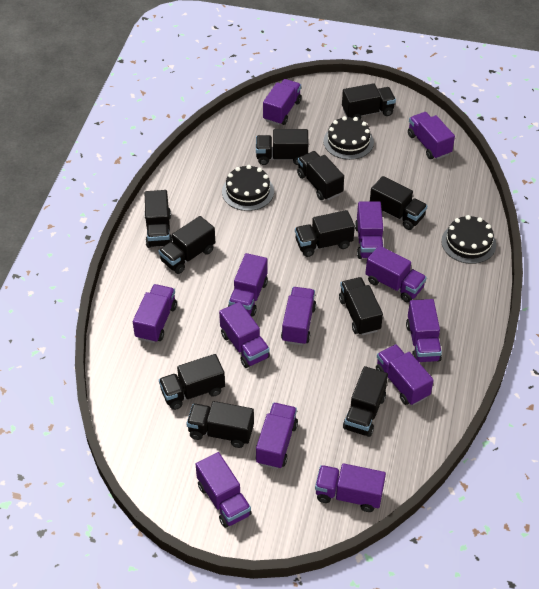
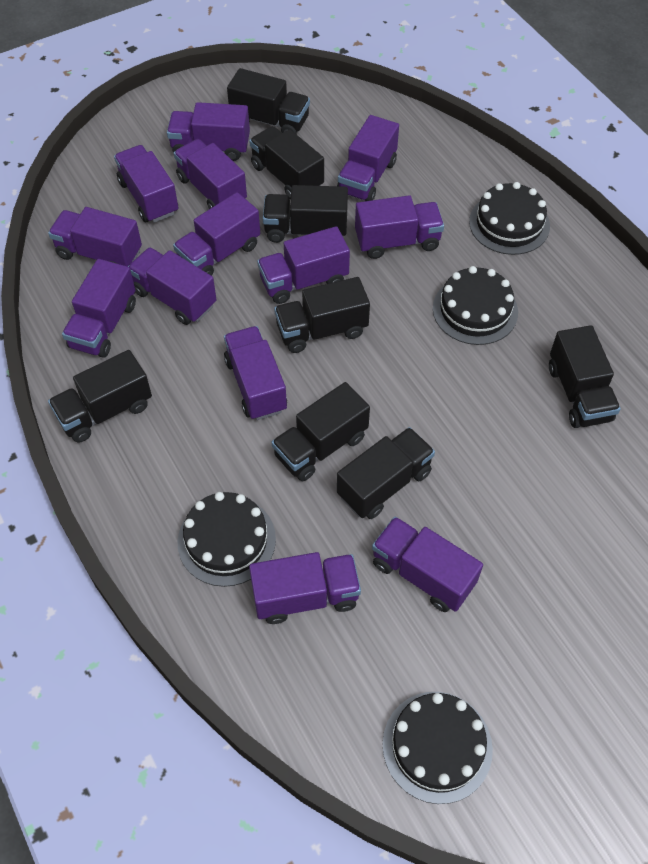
black cake: [222,165,274,211] [323,116,374,160] [441,215,496,264] = 3 -> [178,492,276,587] [382,692,493,804] [433,266,518,345] [469,182,550,255] = 4
black truck: [144,190,173,248] [158,216,215,274] [159,354,225,410] [186,401,254,448] [256,129,308,165] [295,210,355,257] [297,151,344,200] [339,277,383,335] [342,83,396,120] [343,366,388,437] [370,176,427,230] = 11 -> [48,350,152,443] [227,68,310,134] [249,126,324,199] [263,185,348,243] [272,382,370,481] [274,277,370,353] [337,427,435,519] [549,325,621,428] = 8

